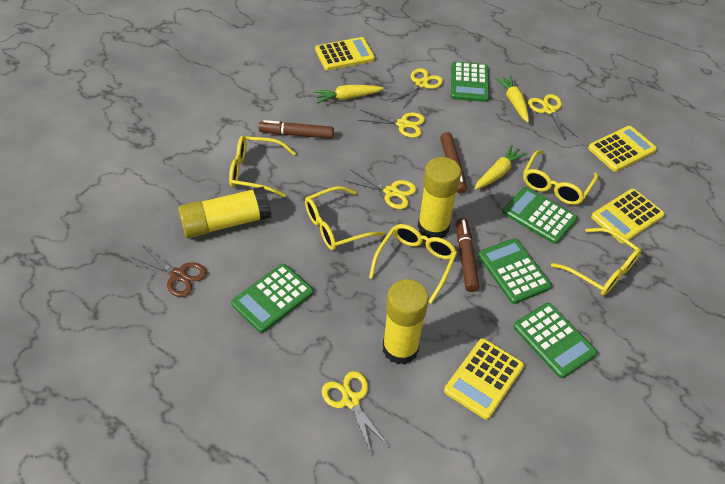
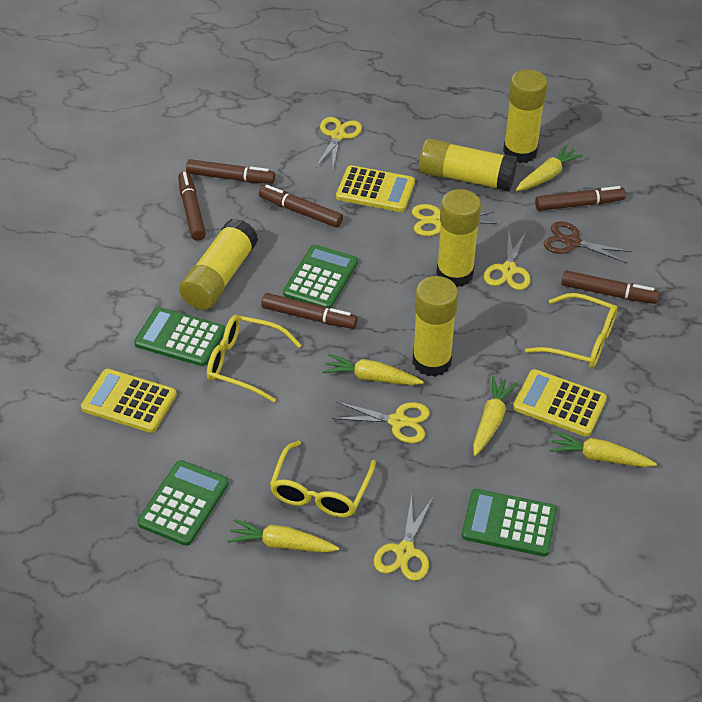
brown marker: [259,120,334,139] [440,132,467,194] [456,218,479,292] = 3 -> [178,171,206,241] [186,159,275,184] [259,185,343,228] [261,293,358,329] [535,186,626,211] [561,270,660,304] = 6
green calculator: [231,264,313,333] [451,62,489,102] [478,238,552,304] [503,187,578,244] [513,303,597,378] = 5 -> [134,307,225,366] [137,460,229,546] [283,245,358,308] [462,489,557,557] = 4
yellow calculator: [315,37,375,71] [444,338,524,420] [588,126,657,172] [591,189,665,244] = 4 -> [81,369,177,433] [336,165,415,212] [513,369,607,437] = 3
yellow carrot: [314,85,384,103] [474,145,527,190] [495,75,529,122] = 3 -> [227,519,339,553] [323,354,424,385] [473,376,518,456] [516,145,583,191] [549,431,657,467] = 5
yellow glasses: [229,136,296,197] [305,186,385,250] [369,224,457,304] [523,150,598,205] [551,228,642,296] = 5 -> [207,315,302,403] [270,441,376,517] [525,293,617,368] = 3
yellow glue stick: [178,187,271,238] [383,279,429,365] [418,157,461,238] = 3 -> [179,218,258,310] [412,276,458,377] [419,138,517,192] [436,189,481,287] [503,69,548,163] = 5

